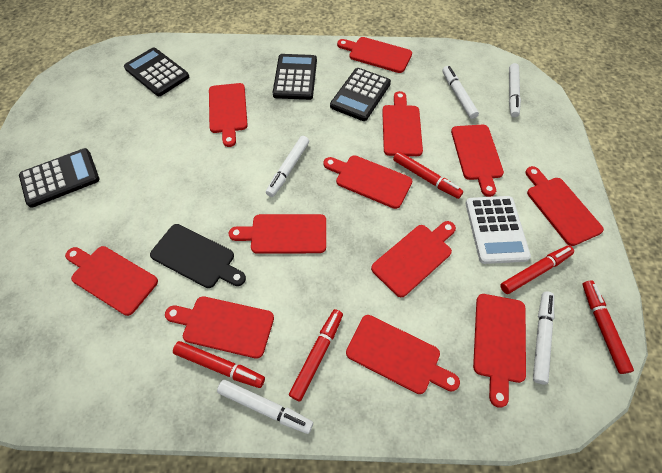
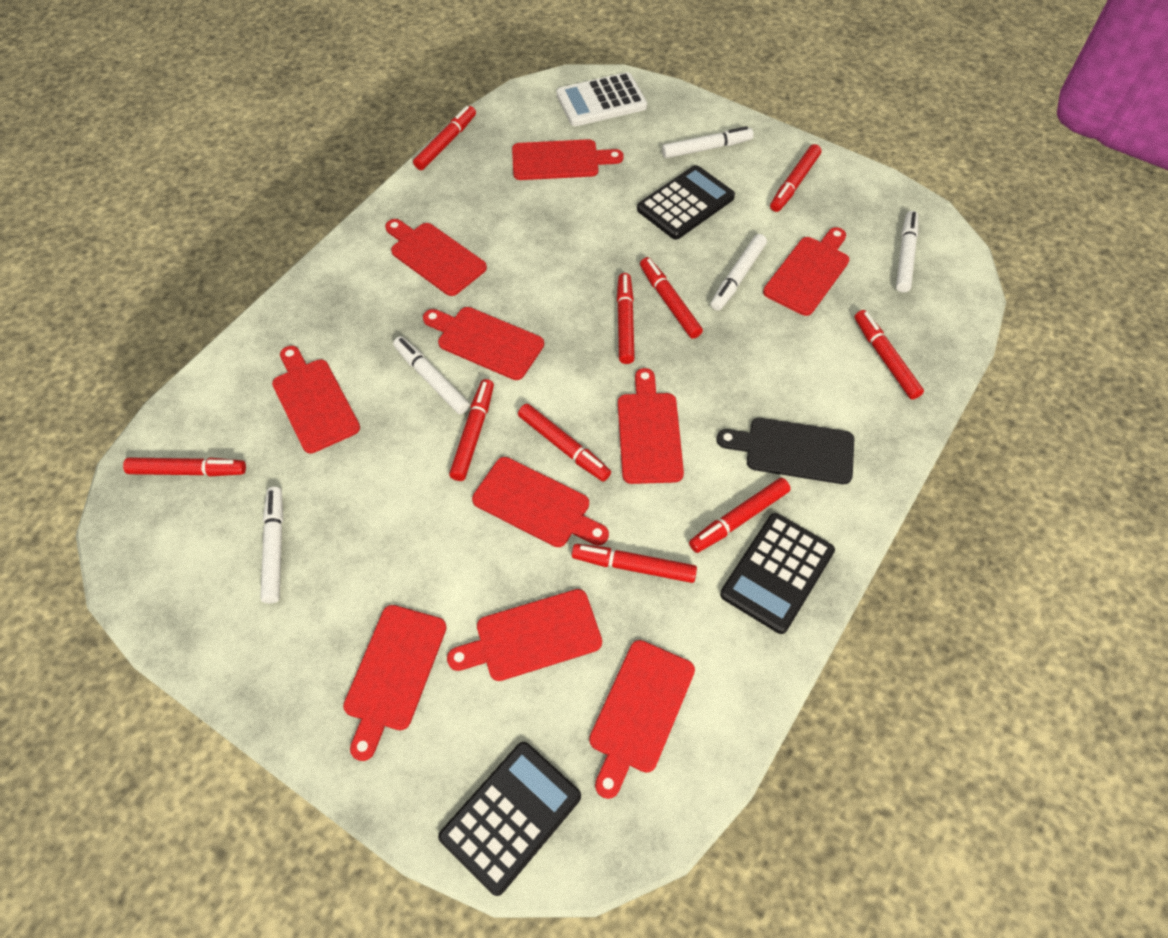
black calculator: [19,148,99,208] [124,48,189,96] [273,54,317,100] [330,68,391,121] = 4 -> [438,742,581,896] [637,165,735,240] [720,513,835,634] = 3
red cutting board: [65,246,158,316] [165,296,274,359] [209,83,248,147] [229,214,326,254] [323,155,412,209] [337,37,412,73] [346,315,460,394] [371,221,456,297] [382,91,423,156] [451,125,504,197] [473,294,526,408] [525,166,604,246] = 12 -> [272,346,360,454] [343,605,447,761] [385,219,487,296] [423,307,544,380] [447,589,602,681] [472,457,609,547] [512,139,624,180] [589,640,695,799] [618,368,684,484] [763,227,849,316] = 10
red marker: [173,341,265,388] [289,309,343,401] [393,151,463,199] [500,245,574,294] [582,281,634,374] = 5 -> [123,458,246,476] [413,106,476,170] [449,379,494,481] [518,404,611,481] [572,544,697,583] [617,273,635,364] [640,257,703,339] [689,478,791,553] [770,144,821,212] [854,310,924,400] = 10

